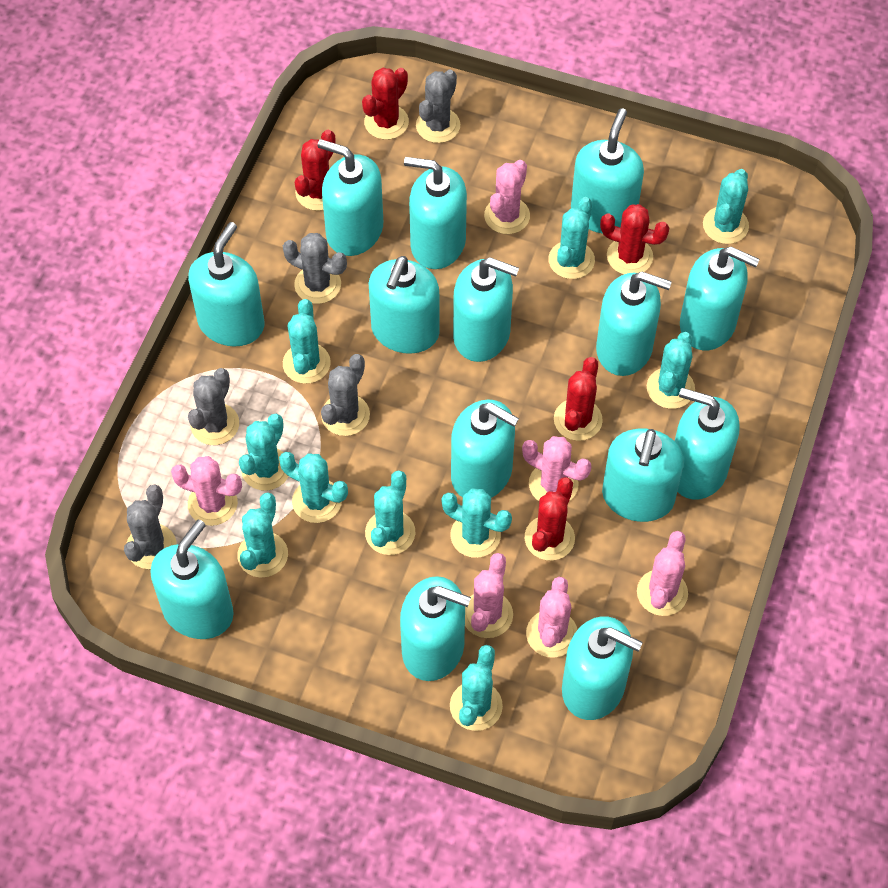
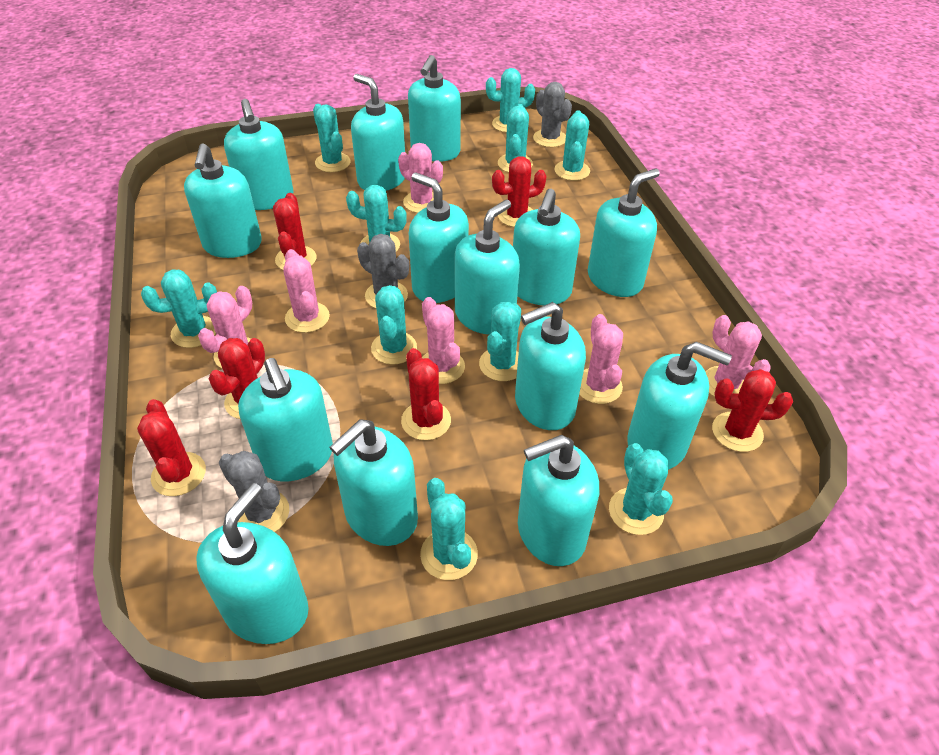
grey cactus: [124,484,177,569] [188,368,239,445] [283,233,347,304] [321,354,370,436] [416,69,460,143] = 5 -> [219,451,289,532] [357,234,409,308] [533,82,572,147] = 3
red cactus: [295,130,336,211] [362,68,409,140] [525,477,575,561] [554,357,603,441] [600,204,669,274] = 5 -> [137,399,206,496] [208,338,265,419] [273,193,316,270] [401,348,451,440] [492,156,547,227] [712,369,793,452] = 6

